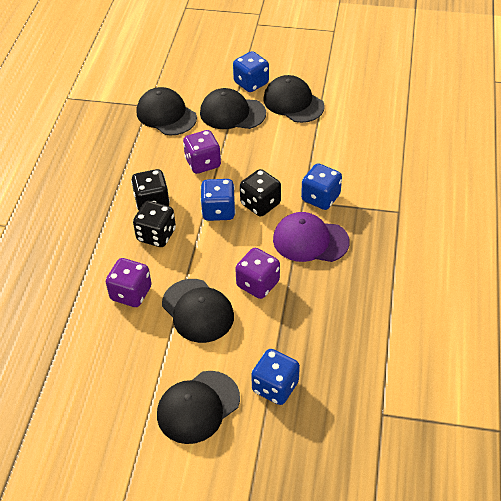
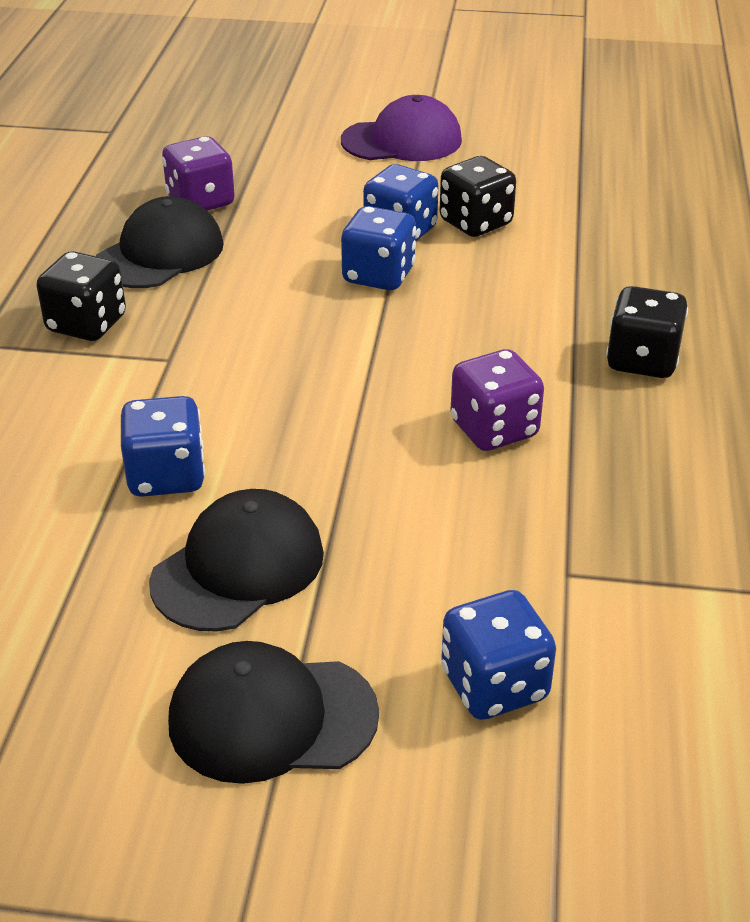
black cap: [137,87,197,135] [157,371,240,444] [162,279,234,343] [200,88,266,129] [263,75,325,123] = 5 -> [96,196,224,288] [149,489,324,631] [168,641,379,784] = 3
purple dice: [106,258,152,307] [183,130,221,174] [235,248,280,299] = 3 -> [162,136,235,211] [450,349,544,451] = 2

